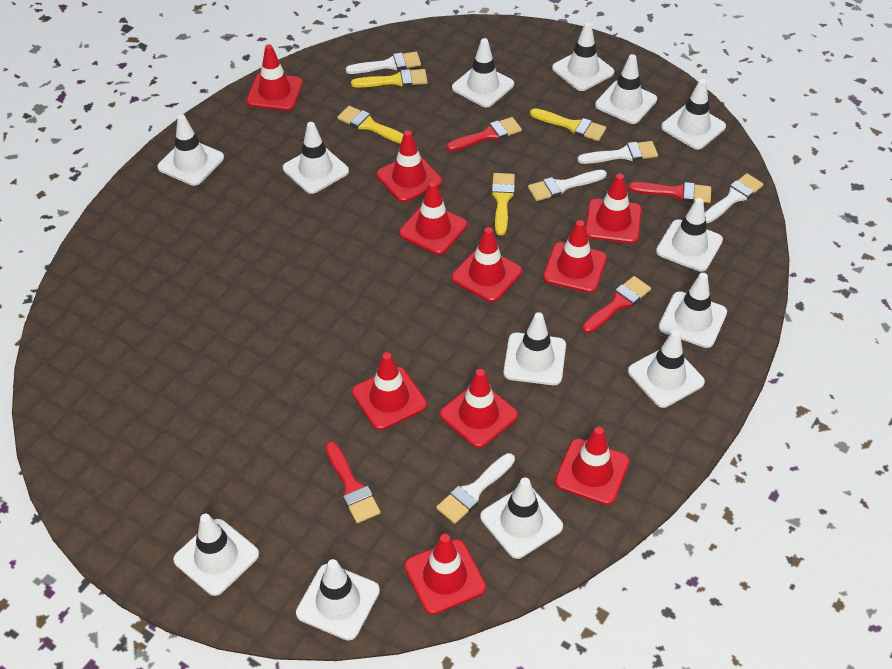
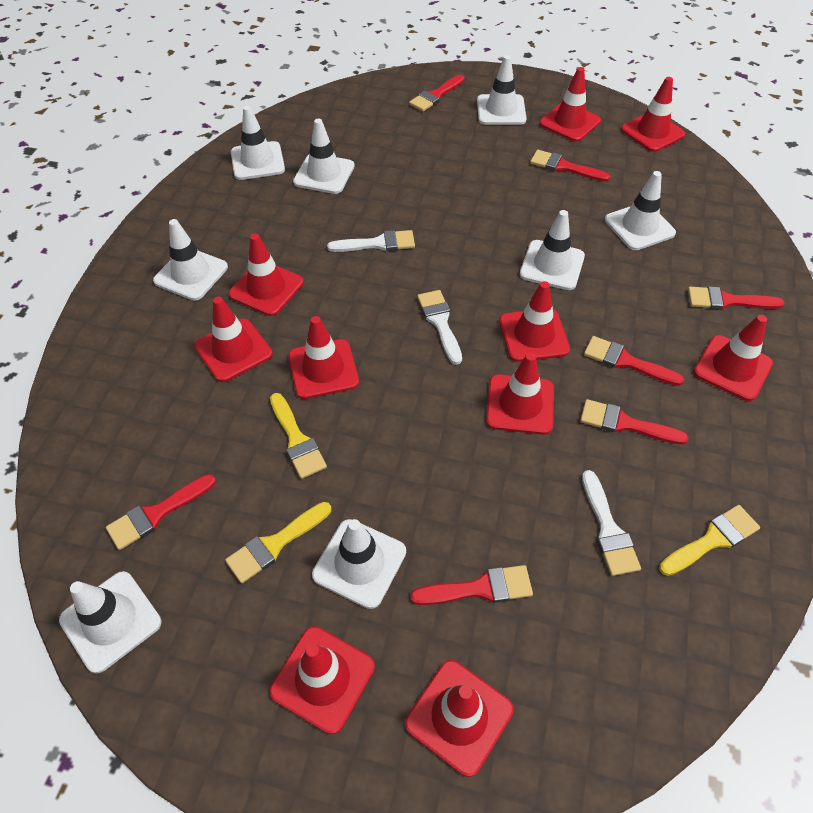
red brush: [326,442,381,523] [446,117,522,151] [582,276,651,333] [628,182,711,203] = 4 -> [106,474,216,550] [409,74,465,112] [411,565,533,605] [530,150,610,182] [580,399,689,445] [584,336,684,386] [688,286,785,310] = 7
white brush: [346,52,421,74] [436,453,515,524] [528,170,607,201] [577,141,658,164] [705,173,764,223] = 5 -> [327,230,415,252] [417,290,462,365] [582,470,641,576] = 3
white traffic cone: [157,114,224,186] [173,514,259,596] [283,122,349,194] [296,559,380,641] [452,38,514,107] [480,478,563,559] [503,312,566,385] [552,22,614,91] [595,54,657,124] [628,330,705,408] [656,198,723,272] [659,273,727,348] [661,79,726,150] = 13 -> [59,571,161,674] [153,219,228,301] [231,106,285,180] [293,119,355,194] [312,519,406,609] [477,55,527,125] [520,210,585,290] [605,171,676,250] = 8
yellow brush: [337,106,404,144] [351,69,428,88] [491,173,515,235] [530,108,606,141] = 4 -> [225,502,331,583] [270,393,327,479] [659,505,760,576] = 3

